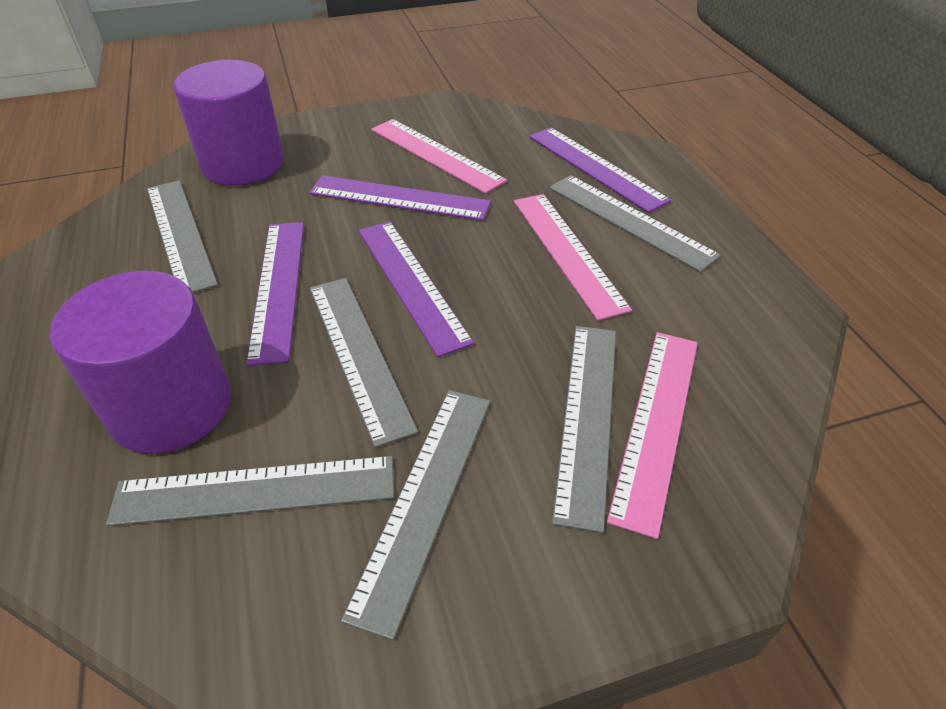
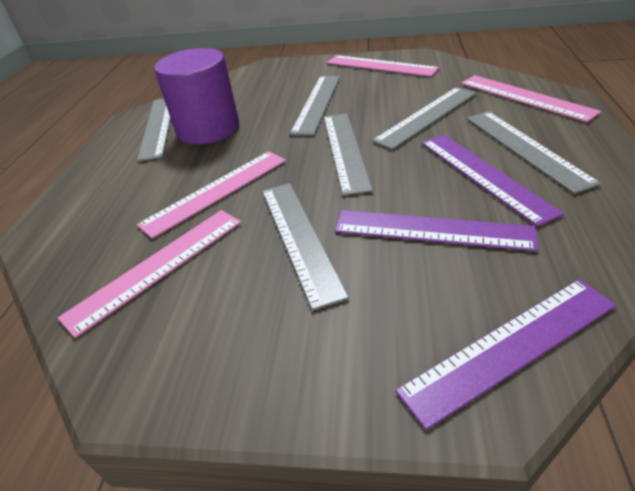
pink ruler: [371,119,507,194] [514,194,632,321] [607,332,698,539] = 3 -> [58,210,241,338] [137,151,286,239] [327,55,439,77] [461,75,601,122] = 4
purple cylinder: [50,271,231,454] [173,60,284,186] = 2 -> [154,48,239,145] = 1
purple ruler: [246,222,304,366] [309,175,491,221] [358,221,474,357] [529,127,671,213] = 4 -> [334,210,539,251] [395,279,617,430] [421,134,564,227] = 3

